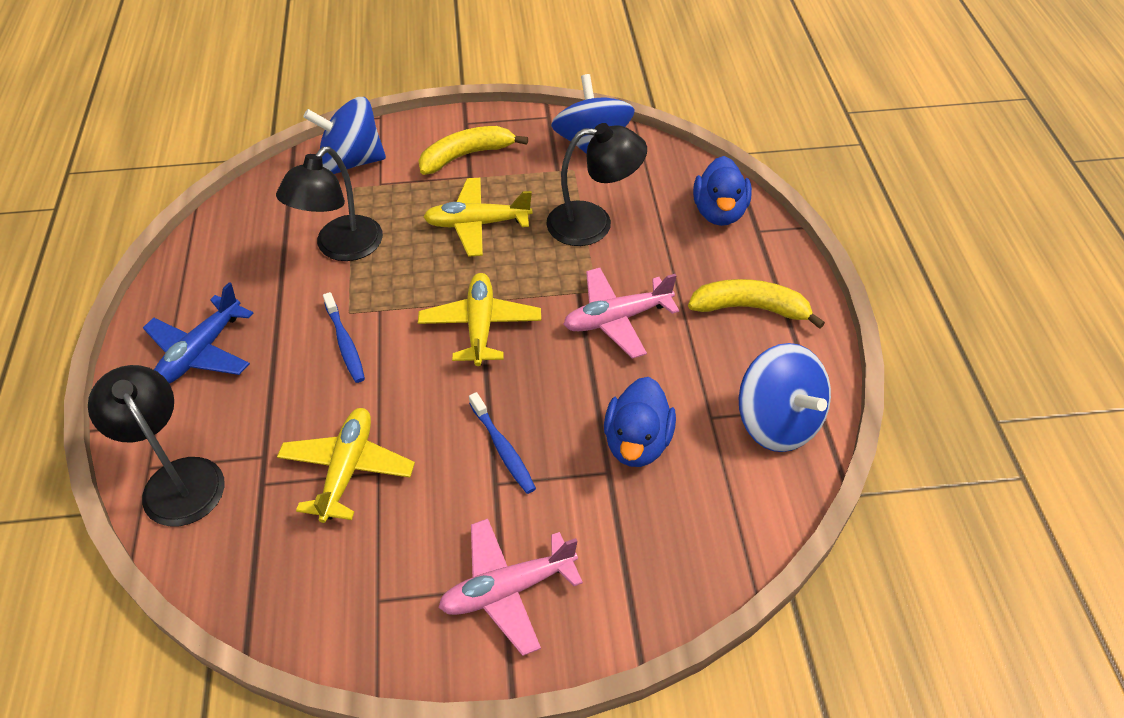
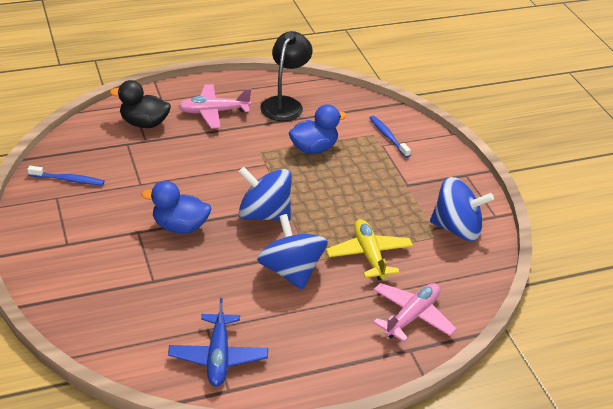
black duck: none = 0 -> [110,80,171,128] = 1
black lamp: [88,365,225,526] [276,146,383,261] [546,123,647,246] = 3 -> [260,31,312,121] = 1
yellow banana: [419,126,528,175] [688,279,825,329] = 2 -> none = 0
yellow plane: [277,408,415,523] [418,273,541,366] [423,178,533,257] = 3 -> [326,219,413,280] = 1

